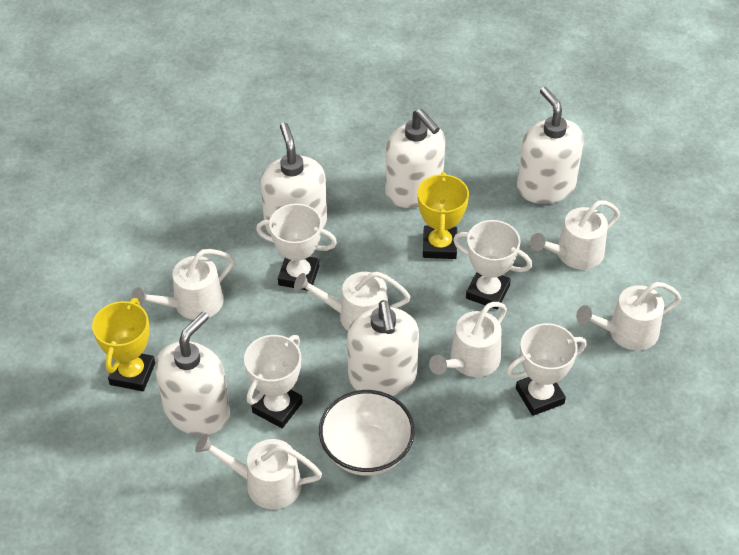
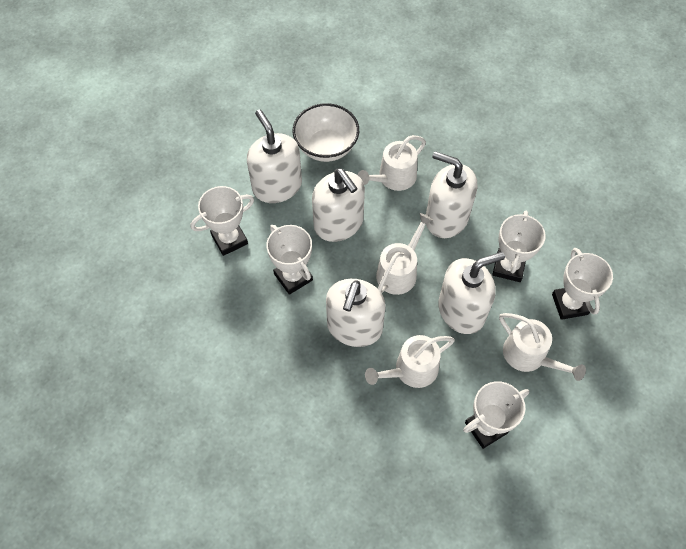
white trophy: [244,335,303,428] [256,204,337,291] [453,220,532,310] [506,323,586,416] = 4 -> [191,186,254,256] [266,225,313,295] [463,381,529,449] [492,211,546,282] [552,248,613,320] = 5
white watering can: [131,249,234,320] [195,434,322,510] [294,272,410,331] [429,302,507,377] [530,200,620,269] [576,282,681,350] = 6 -> [358,135,426,191] [365,335,455,388] [376,213,433,295] [499,313,586,381] = 4
yellow trophy: [92,298,155,391] [417,172,469,259] = 2 -> none = 0

